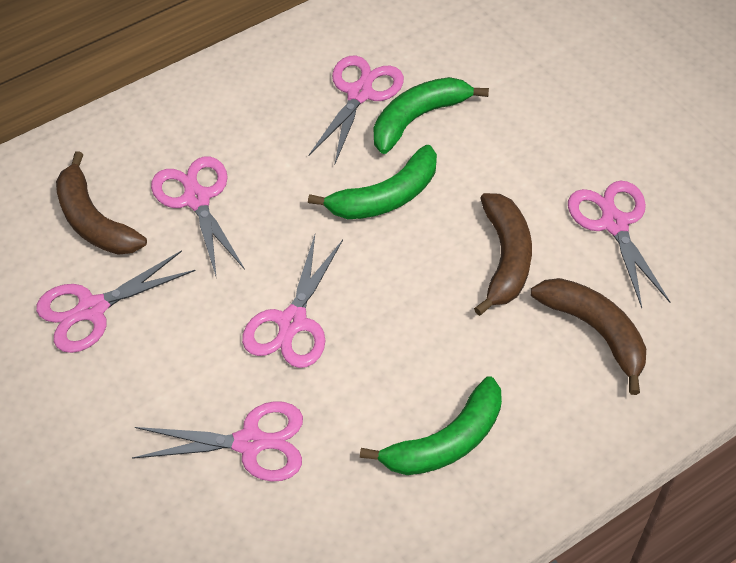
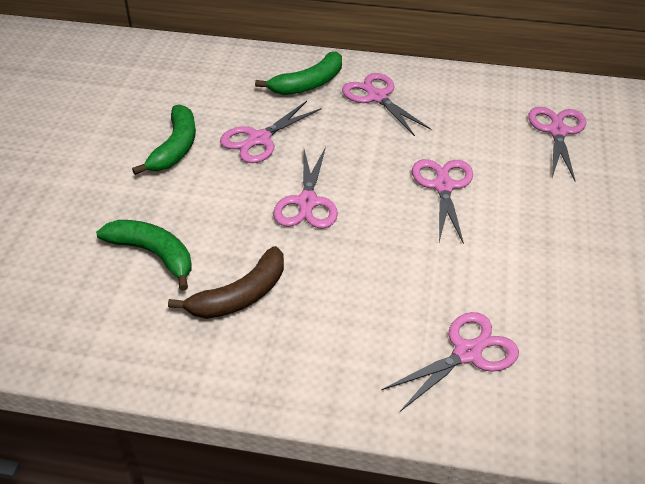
brown banana: [56,151,147,255] [474,193,532,316] [531,278,646,395] = 3 -> [168,246,284,319] = 1

